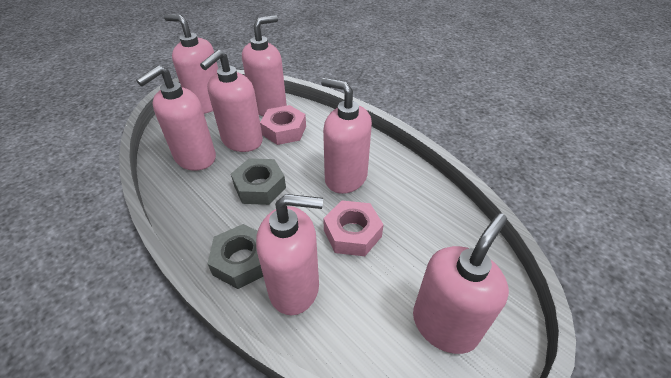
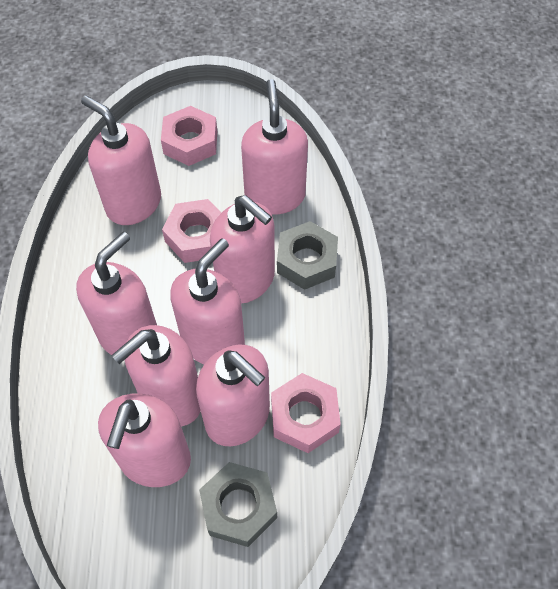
pink nut: [260,105,306,145] [323,200,384,256] = 2 -> [161,106,217,166] [162,199,221,263] [271,373,341,453] = 3
pink soap dispenser: [136,65,216,171] [164,14,218,114] [200,50,263,152] [242,15,287,116] [256,194,323,315] [321,78,372,194] [413,213,509,354] = 7 -> [76,232,157,355] [81,96,161,225] [98,393,191,487] [111,325,201,427] [170,238,245,365] [196,344,270,446] [210,195,275,304] [241,79,308,215] = 8

